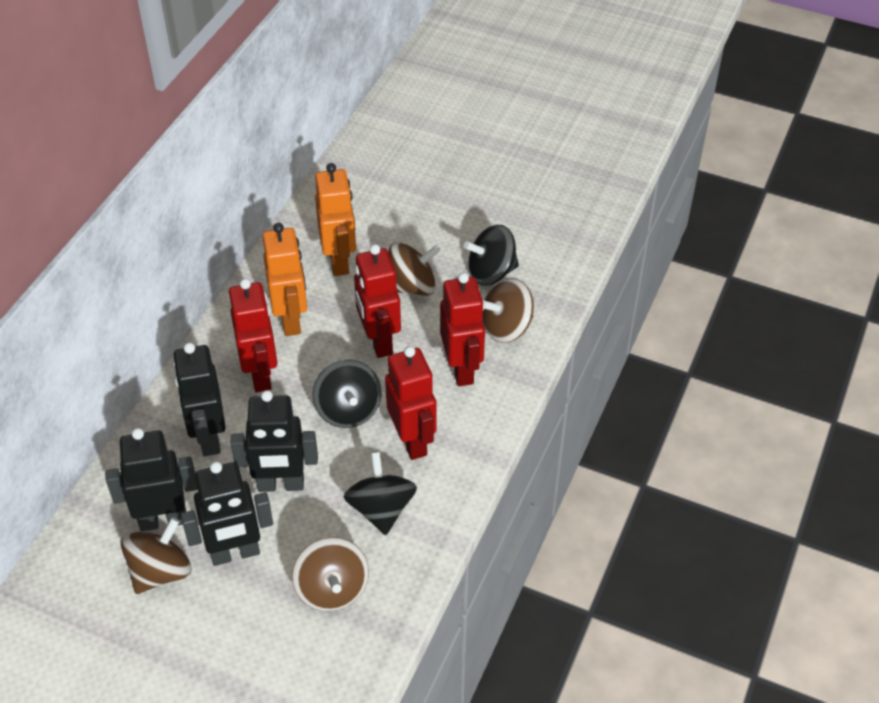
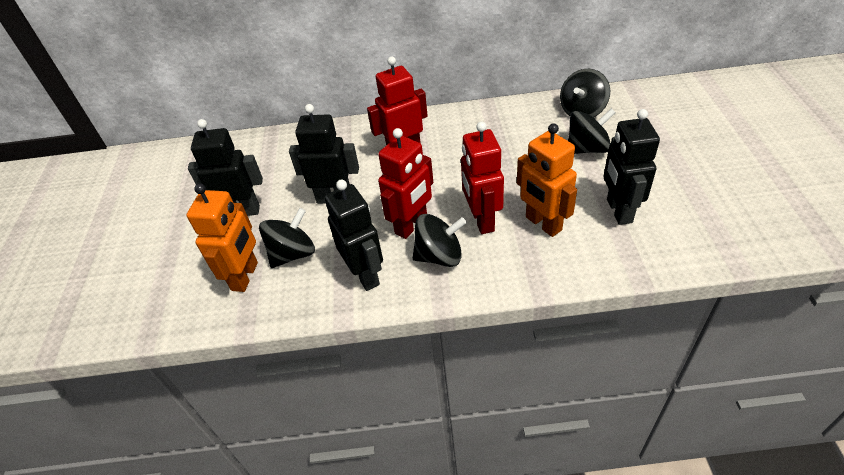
black spinning top: [313,360,382,428] [344,452,417,535] [464,225,519,286] = 3 -> [259,208,315,268] [413,214,466,267] [560,69,610,117] [568,108,616,154] = 4
brown spinning top: [121,517,191,594] [292,537,369,611] [388,242,441,296] [482,278,534,343] = 4 -> none = 0
red robot: [229,278,277,392] [354,244,401,358] [385,346,436,460] [440,273,485,386] = 4 -> [367,56,428,145] [378,128,433,239] [461,121,504,234] = 3

